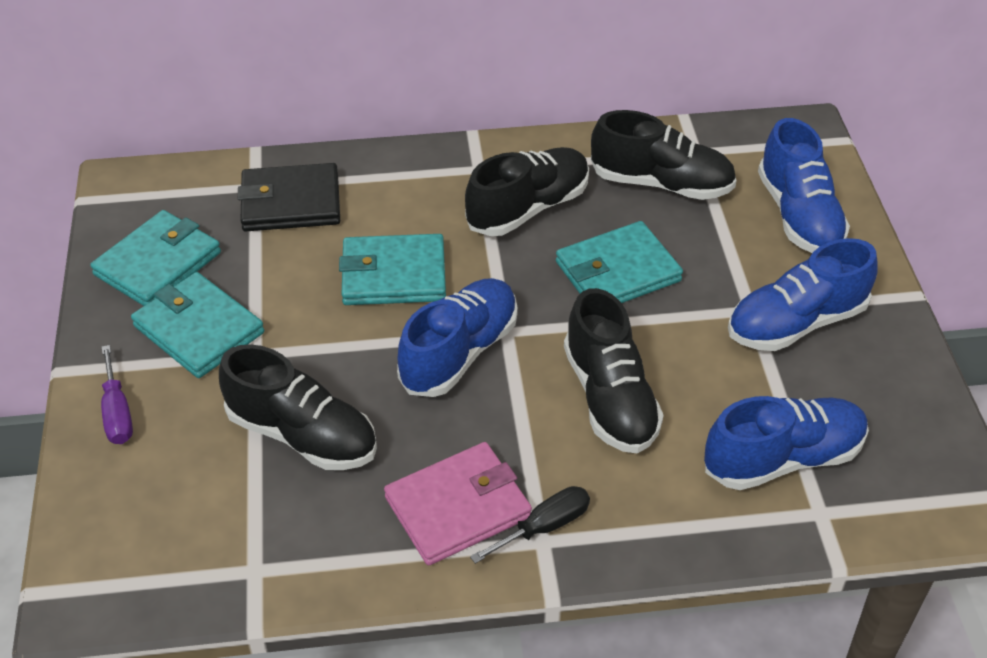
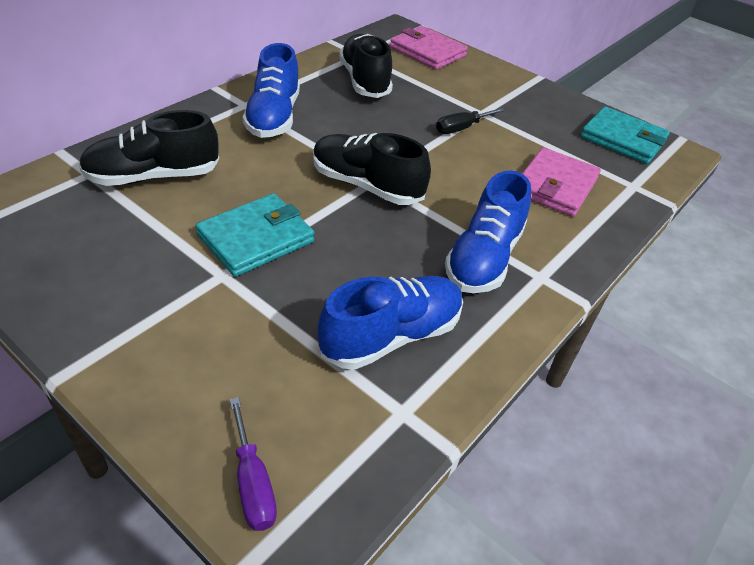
black shoe: [219,344,377,470] [465,147,589,236] [564,288,664,454] [591,110,737,200] = 4 -> [79,110,219,186] [313,133,431,205] [339,34,393,98] = 3
black wallet: [238,163,340,231] = 1 -> none = 0
blue shoe: [397,278,518,397] [704,396,869,490] [728,238,878,351] [758,118,850,253] = 4 -> [243,43,300,138] [318,276,463,370] [445,171,531,293] = 3
pink wallet: [384,442,532,565] = 1 -> [390,26,468,70] [522,147,601,217] = 2
turquoise wallet: [90,210,221,306] [131,272,264,378] [339,234,446,305] [556,221,683,303] = 4 -> [195,193,314,277] [580,106,670,164] = 2

